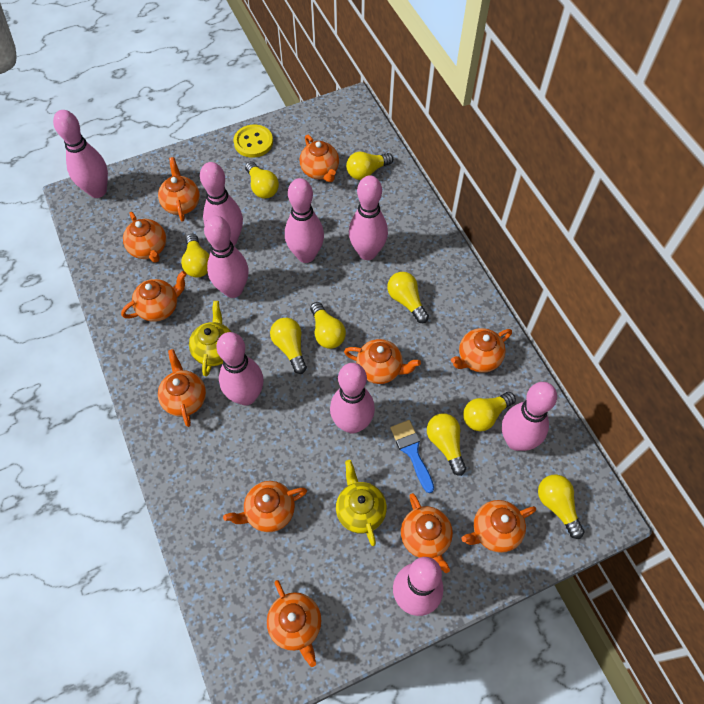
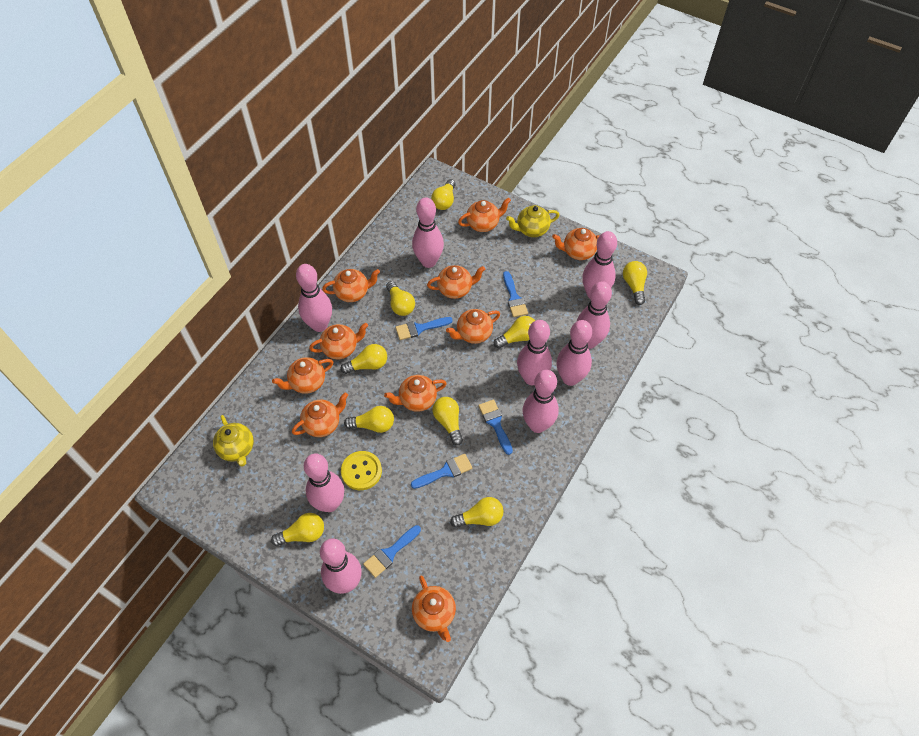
blue brush: [390,420,434,493] = 1 -> [363,525,421,578] [395,317,453,340] [411,454,473,489] [478,399,513,455] [503,271,528,317] = 5
orange teapot: [121,271,187,322] [123,212,166,263] [158,157,200,221] [158,349,206,427] [223,481,307,532] [267,580,322,667] [300,135,339,182] [344,339,421,384] [401,493,453,573] [451,328,512,373] [461,500,536,553] = 11 -> [272,357,333,394] [292,392,348,437] [309,323,368,359] [322,269,380,302] [384,375,447,412] [412,575,456,642] [427,265,485,299] [446,309,500,344] [458,197,511,232] [552,228,600,260] = 10

